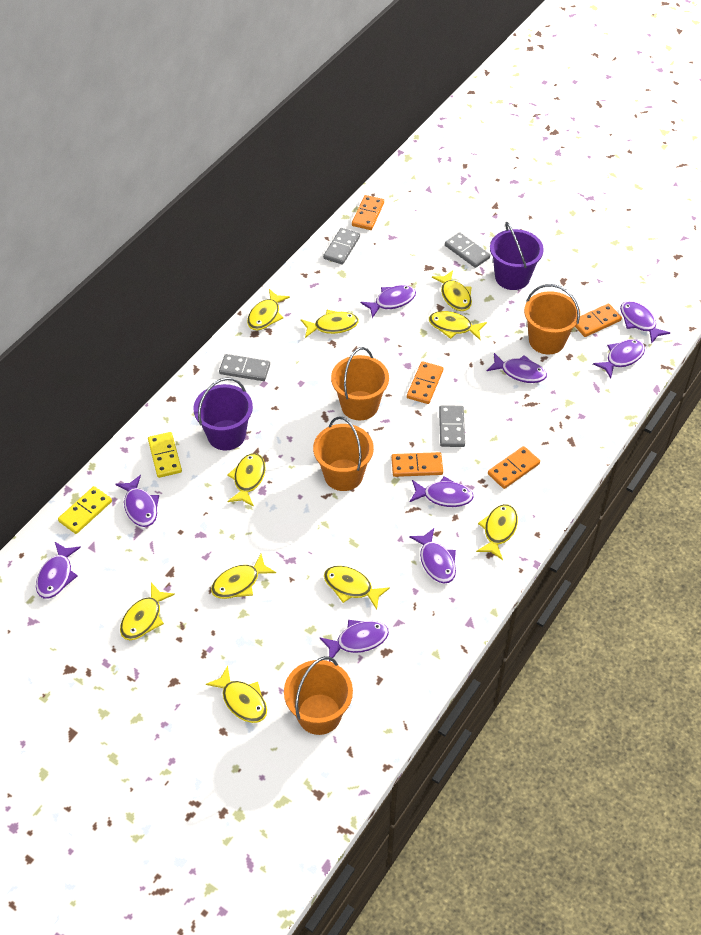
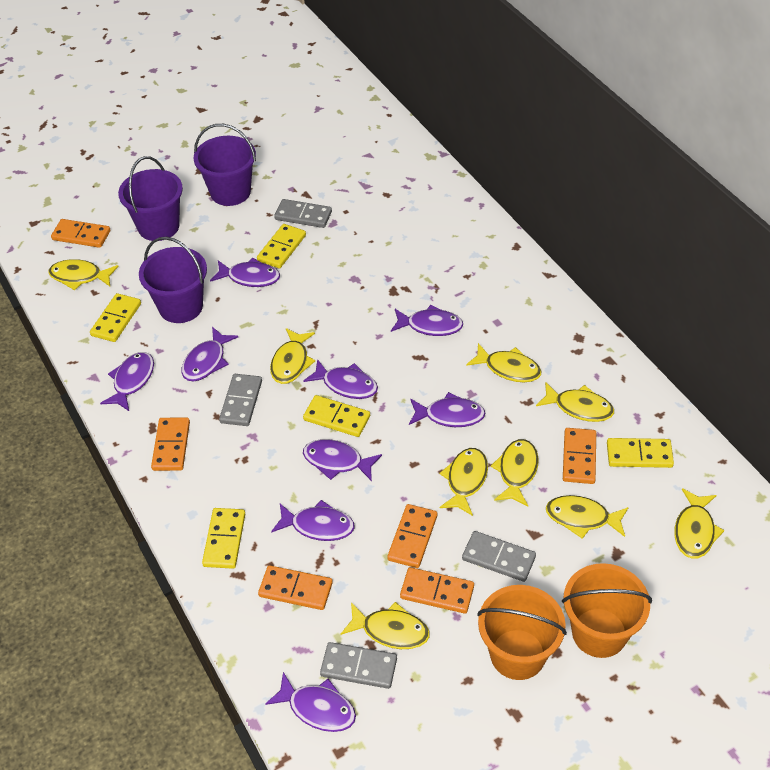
orange bucket: [284,656,353,735] [313,416,374,491] [331,347,389,420] [524,284,580,355] = 4 -> [477,585,567,680] [562,563,652,658] = 2
orange domino: [352,195,384,230] [391,452,443,477] [407,361,443,404] [488,446,540,489] [575,303,622,337] = 5 -> [51,219,110,248] [151,417,190,471] [258,565,333,610] [387,504,437,568] [400,567,474,614] [563,428,596,484] = 6
purple bucket: [194,377,253,451] [490,222,544,290] = 2 -> [118,156,183,241] [139,237,207,323] [194,124,256,206] = 3
yellow domino: [58,486,112,534] [148,432,182,478] = 2 -> [90,293,141,342] [202,508,245,569] [257,224,306,269] [303,395,370,437] [607,438,674,468] = 5
yellow fish: [120,583,175,640] [206,666,267,723] [211,554,276,599] [227,453,266,506] [247,289,290,331] [301,310,359,338] [324,566,390,610] [429,311,487,340] [432,270,472,311] [476,504,518,560] = 10 -> [48,259,119,290] [270,328,315,384] [341,602,430,649] [439,448,488,516] [466,343,542,382] [491,439,539,506] [536,382,614,422] [546,495,629,539] [674,488,724,559] = 9

